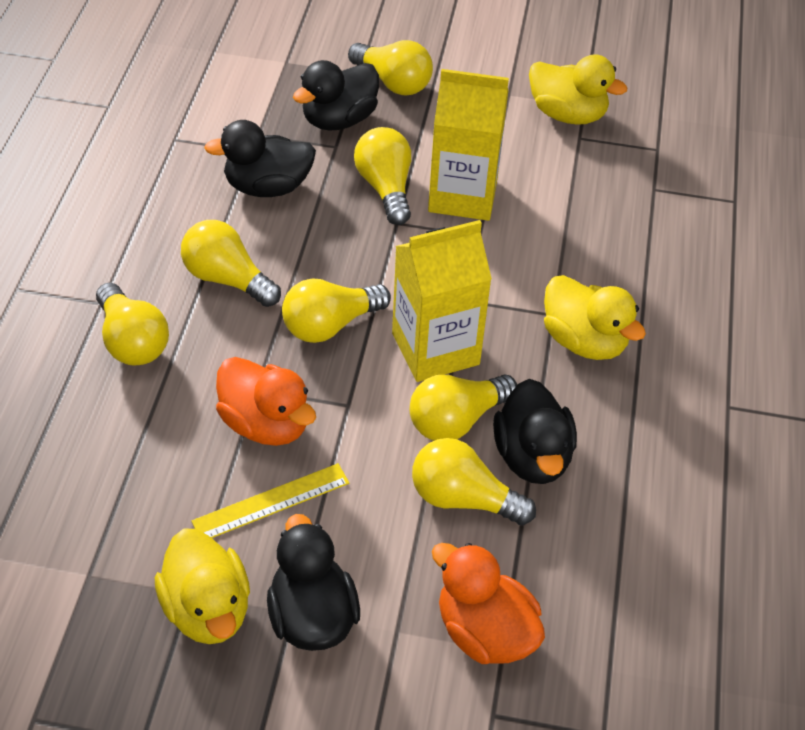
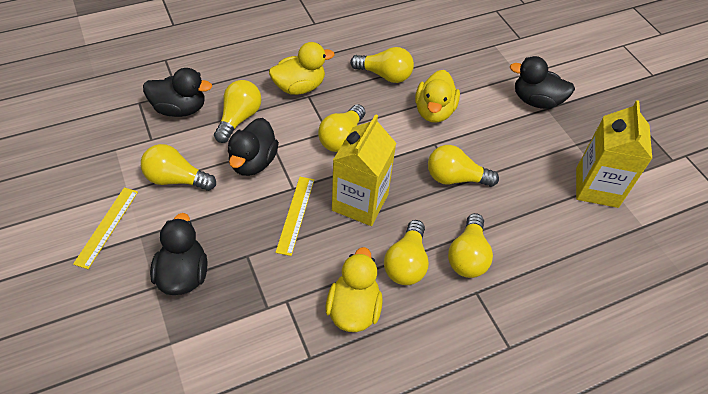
orange duck: [216,357,316,446] [432,543,545,664] = 2 -> none = 0
yellow ruler: [191,463,349,538] = 1 -> [73,187,138,269] [275,177,314,256] = 2

